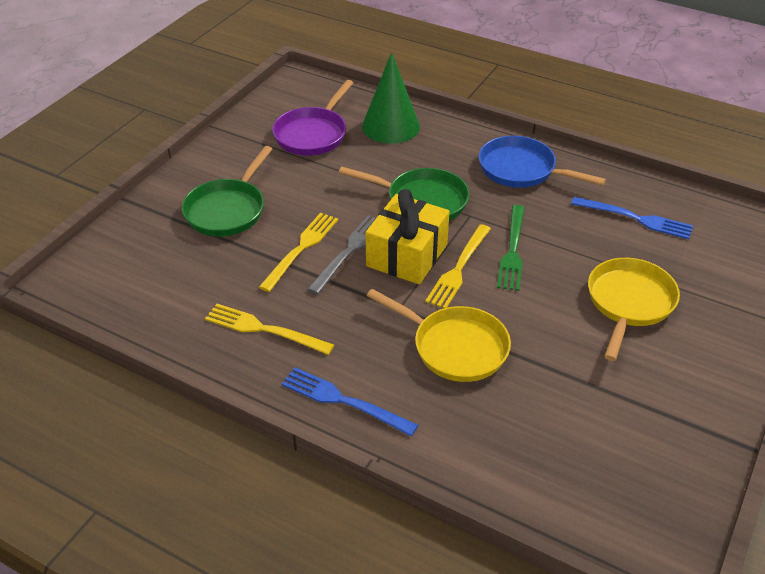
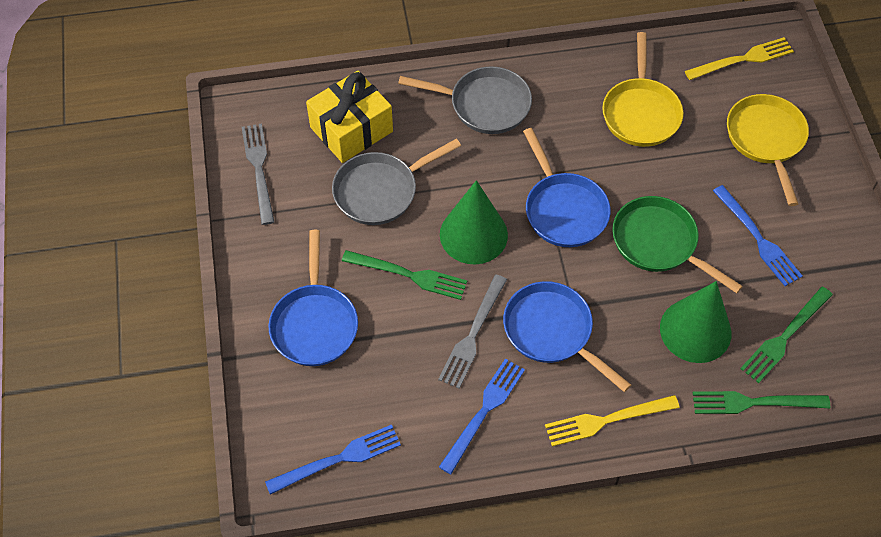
blue fork: [281,367,418,436] [571,197,693,239] = 2 -> [265,424,401,494] [439,359,525,474] [713,185,803,286] = 3
blue pan: [479,136,606,188] = 1 -> [268,230,358,366] [503,281,631,392] [523,128,611,247] = 3
green cone: [362,52,420,144] = 1 -> [440,180,508,265] [660,281,732,363] = 2
green fork: [497,205,525,291] = 1 -> [342,250,467,300] [693,391,830,414] [740,287,833,383] = 3
green pan: [182,146,272,237] [338,166,470,221] = 2 -> [612,196,743,293] = 1
grey fork: [307,215,376,294] = 1 -> [242,123,274,225] [438,274,507,389] = 2
grey pan: none = 0 -> [332,139,461,225] [398,66,532,134] = 2
purple pan: [272,80,353,156] = 1 -> none = 0
yellow fork: [205,304,334,355] [259,213,338,292] [425,224,491,308] = 3 -> [545,395,680,446] [685,37,794,80] = 2

